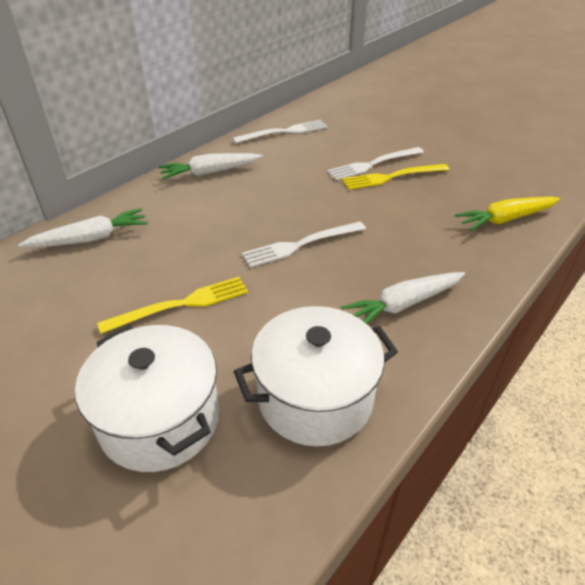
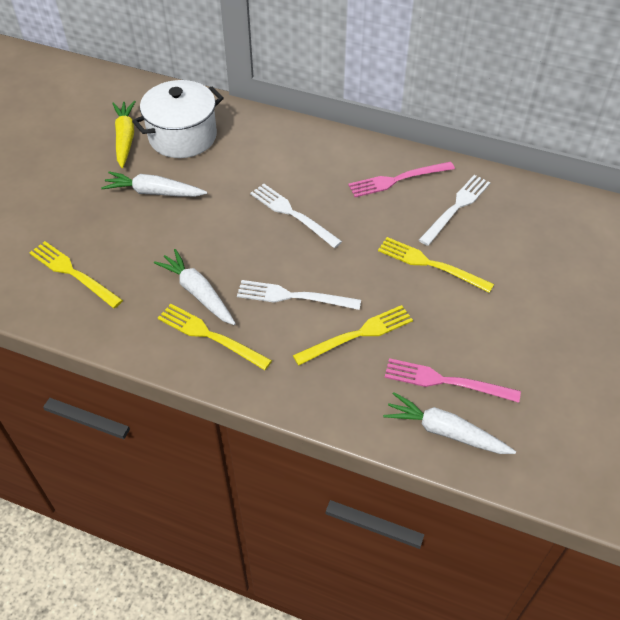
pink fork: none = 0 -> [348,162,455,197] [385,358,521,403] = 2
white pot: [75,325,219,472] [234,306,398,447] = 2 -> [132,80,224,158] = 1
yellow fork: [97,277,248,334] [342,164,450,190] = 2 -> [29,241,123,308] [158,304,272,370] [293,305,413,365] [378,237,494,293] = 4

